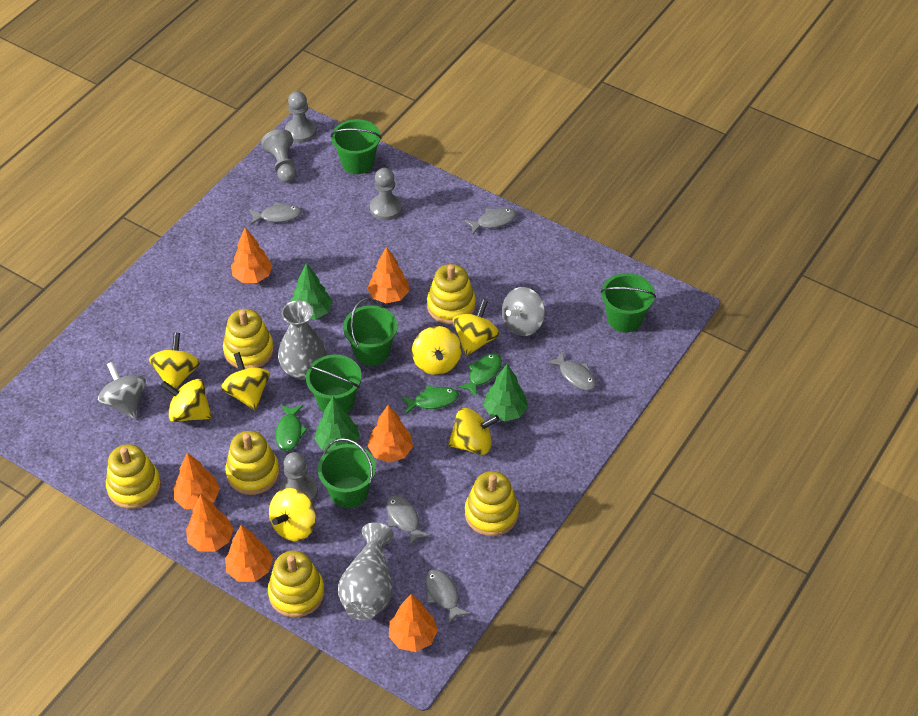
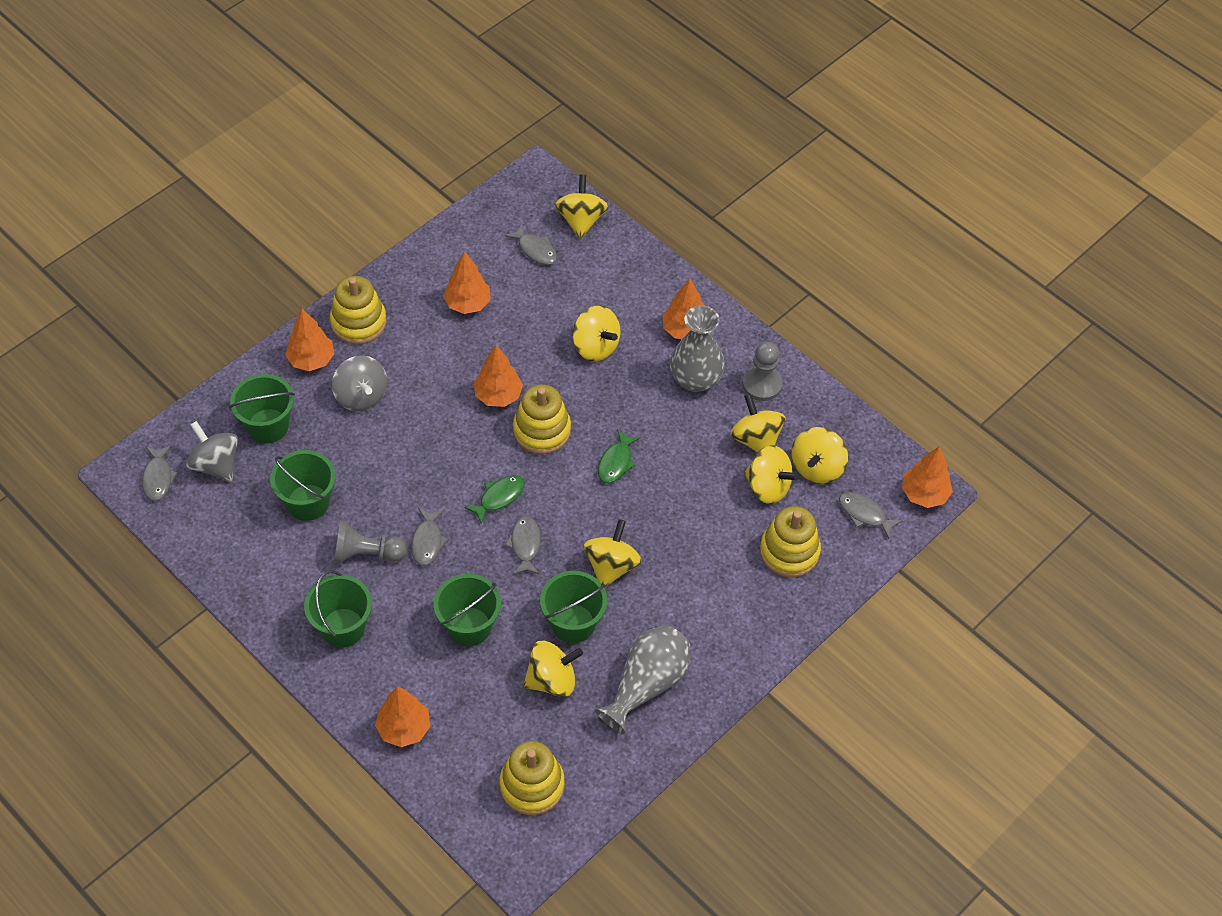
green fish: [276,405,308,451] [401,385,459,414] [458,353,502,397] = 3 -> [464,475,525,524] [598,429,641,483] = 2
green tree: [290,263,332,320] [314,397,360,451] [483,364,528,421] = 3 -> none = 0
grey pawn: [261,129,296,183] [280,452,318,502] [285,91,316,143] [370,168,402,220] = 4 -> [334,520,407,563] [742,342,783,401] = 2
orange tree: [174,453,220,509] [186,495,234,552] [225,525,273,582] [231,227,272,283] [367,246,409,303] [368,405,413,462] [389,594,438,652] = 7 -> [285,309,335,371] [375,686,430,747] [443,251,491,314] [474,345,523,407] [663,278,704,339] [902,446,953,508] = 6
yellow stacking toy: [106,444,161,509] [223,309,274,369] [225,431,280,495] [268,551,325,617] [427,264,476,324] [465,471,519,536] = 6 -> [330,276,387,344] [499,741,565,815] [513,384,571,454] [760,506,821,577] = 4

